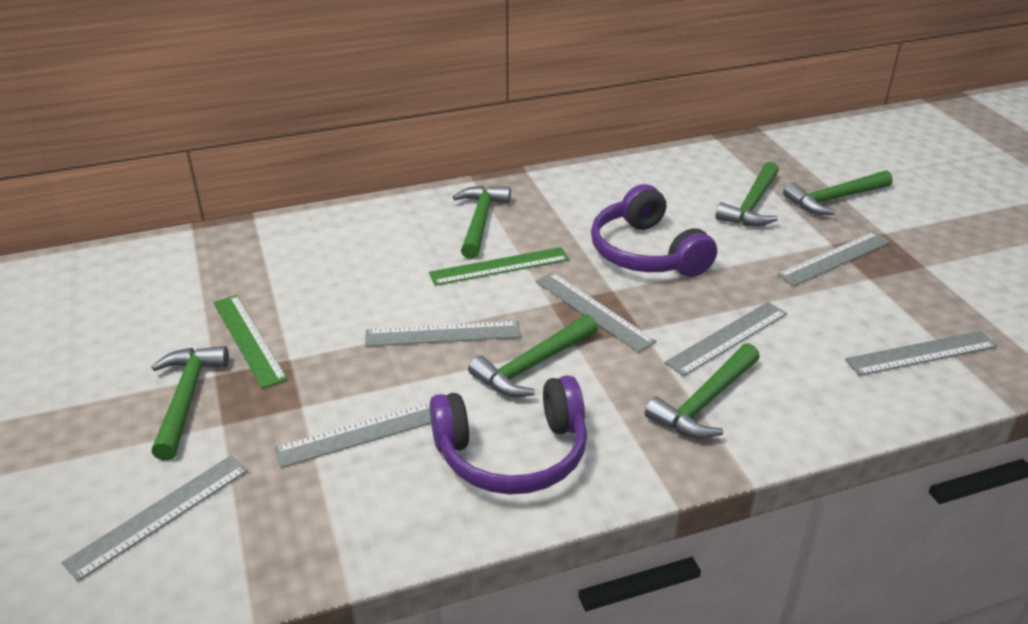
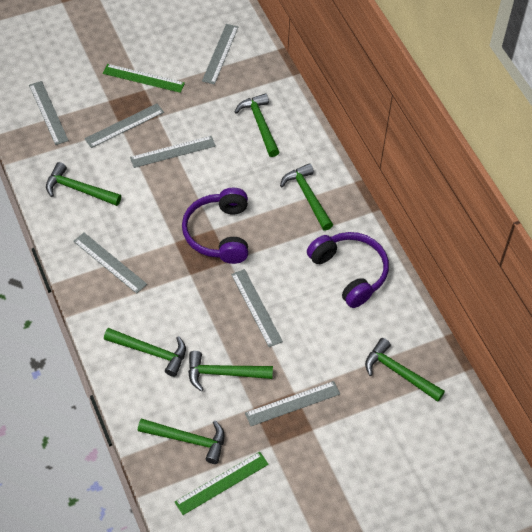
green hammer: [151,346,229,460] [453,185,511,259] [468,314,598,397] [645,343,760,439] [715,162,779,226] [783,170,893,215] = 6 -> [46,162,121,206] [104,328,186,377] [138,419,225,464] [188,351,273,391] [235,93,279,157] [280,163,333,231] [365,338,445,402] = 7

